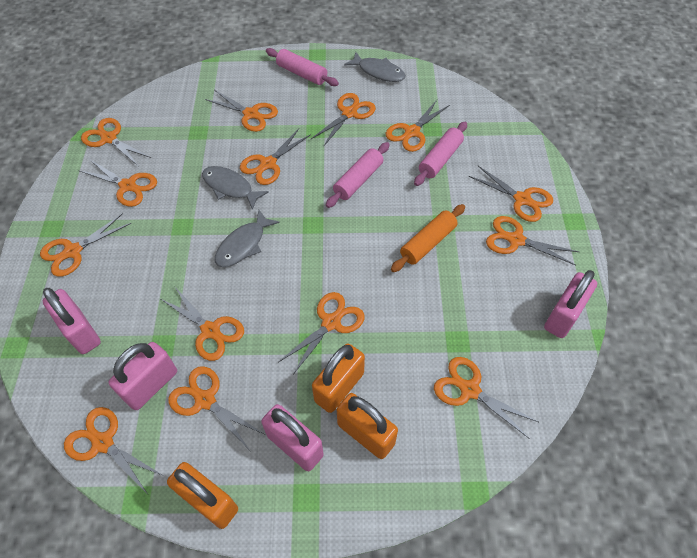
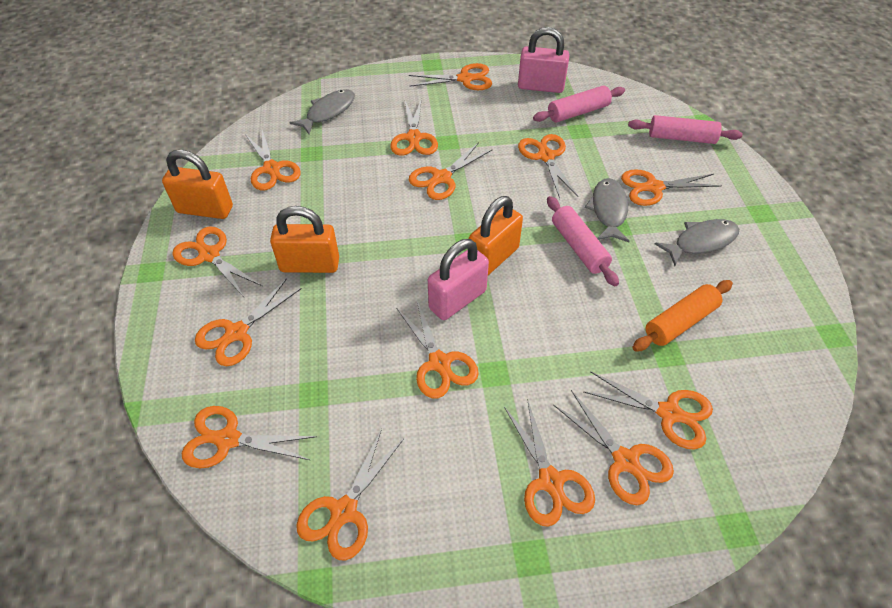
pink padlock: [43,288,101,354] [108,342,177,410] [261,404,324,471] [544,270,597,338] = 4 -> [428,239,489,320] [518,27,569,93] = 2

